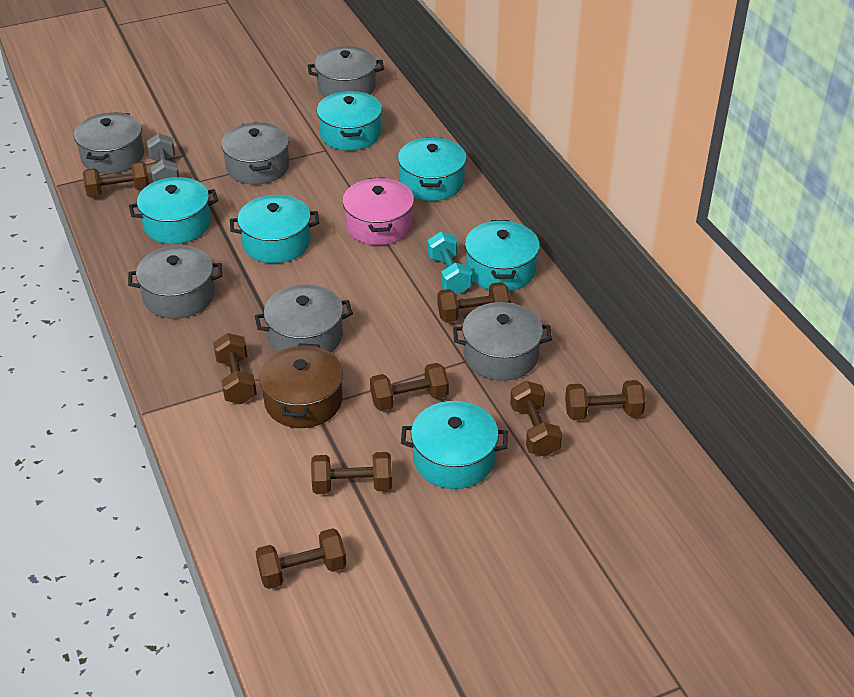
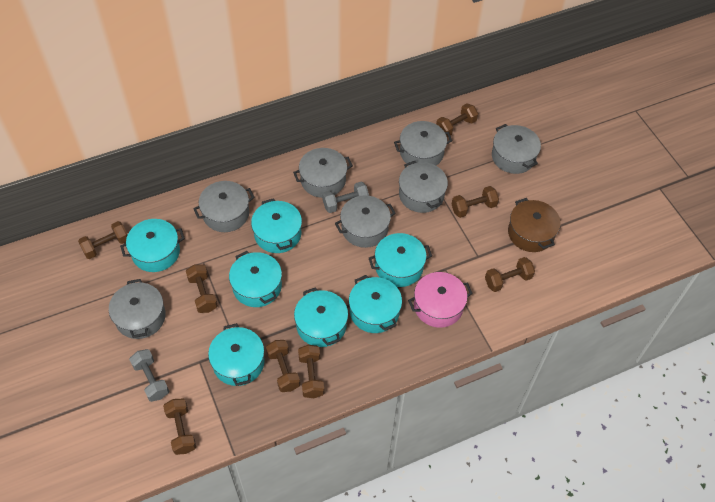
grey dumbbell: [147,133,179,182] = 1 -> [129,349,169,402] [322,182,369,213] = 2
grey pot: [74,112,144,174] [128,245,222,319] [221,122,289,185] [255,284,353,353] [308,46,384,97] [453,302,552,381] = 6 -> [109,279,166,339] [193,181,255,232] [293,148,353,198] [335,195,396,248] [394,121,452,166] [399,161,448,213] [492,124,541,174] = 7
turquoise dumbbell: [427,231,472,294] = 1 -> none = 0
turquoise pot: [129,177,218,244] [230,195,319,263] [317,91,382,150] [398,137,467,201] [401,401,508,489] [465,220,540,291] = 6 -> [120,219,185,272] [208,323,265,386] [229,251,282,307] [251,198,302,253] [294,287,348,347] [349,275,402,333] [369,233,432,287] = 7

